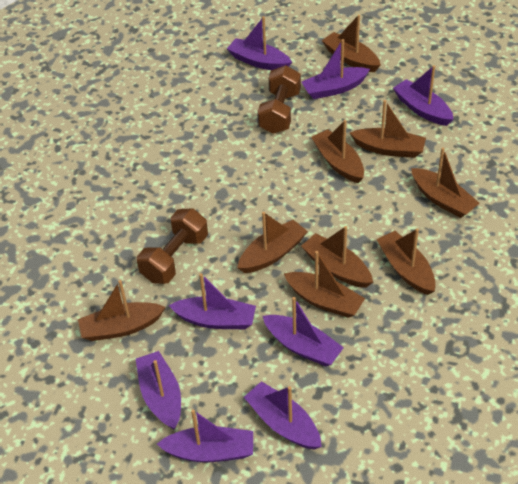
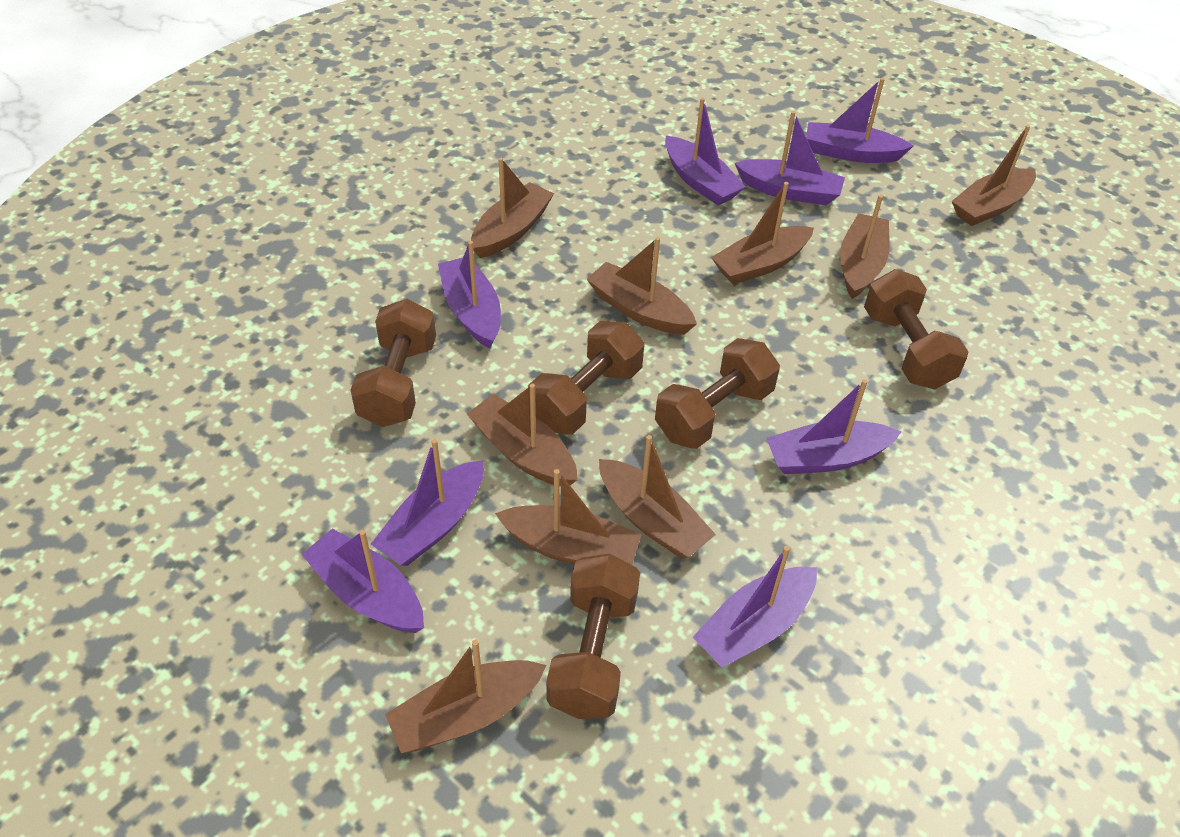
brown dumbbell: [137,208,208,284] [258,65,301,134] = 2 -> [351,299,436,427] [528,321,644,434] [546,554,640,719] [655,338,780,449] [864,269,968,390] = 5

